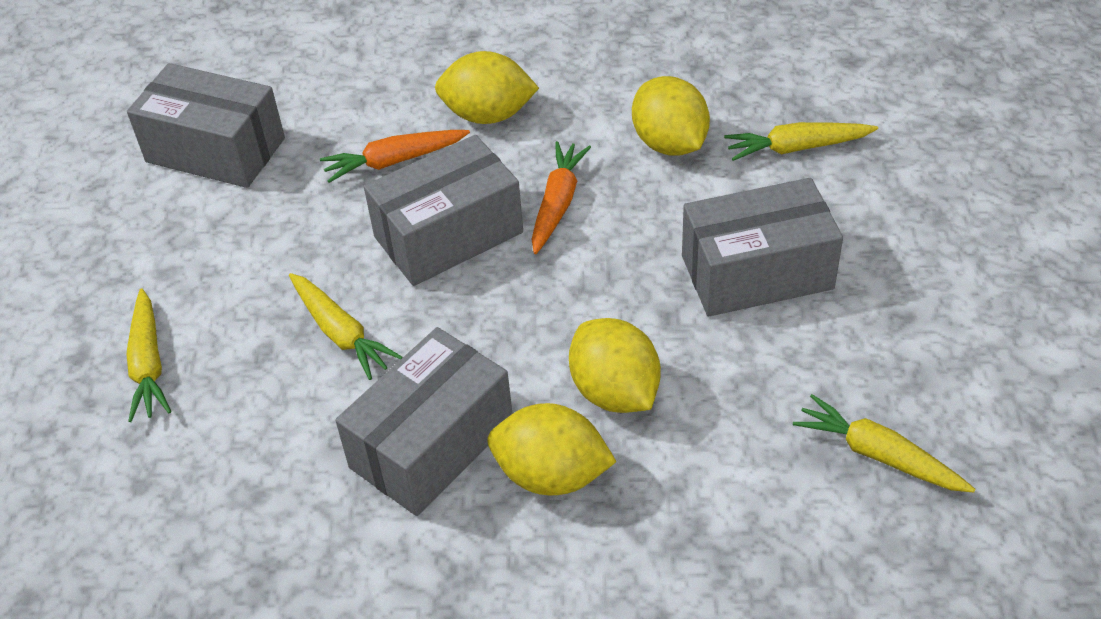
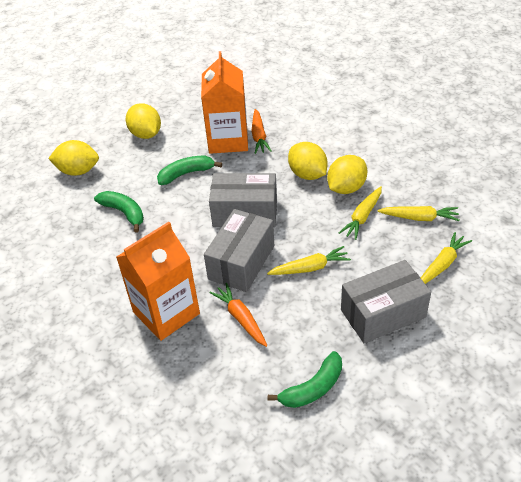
green banana: none = 0 -> [94,191,144,233] [157,156,222,185] [268,351,342,408] = 3
grey box: [127,63,285,188] [335,327,513,516] [364,135,523,286] [682,178,843,317] = 4 -> [204,209,274,292] [209,173,277,227] [341,260,431,343] = 3
orange carton: none = 0 -> [116,222,200,341] [201,51,248,154] = 2

